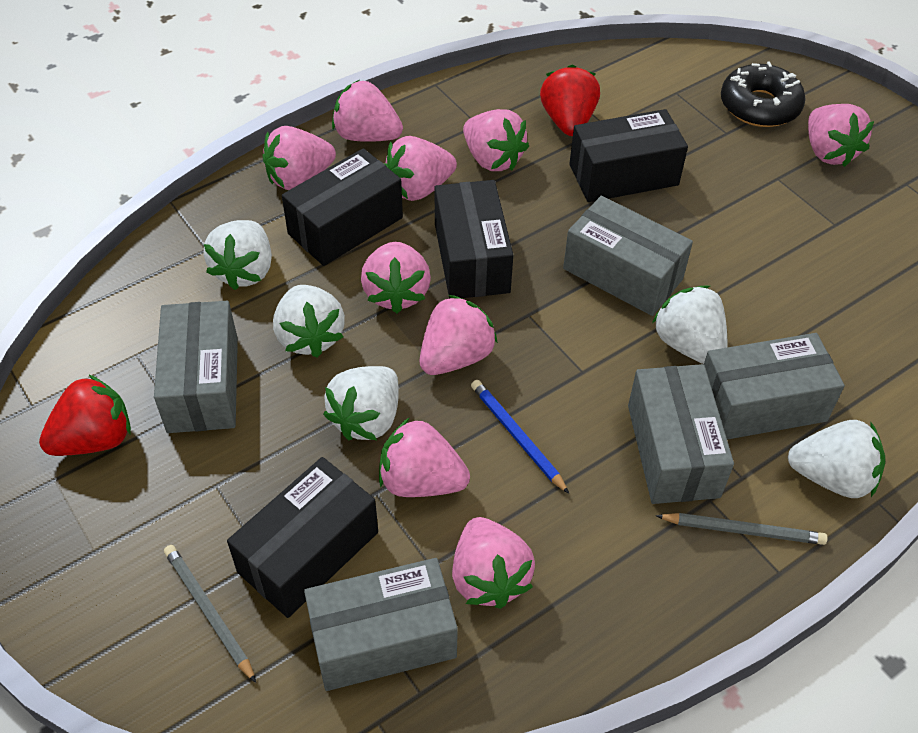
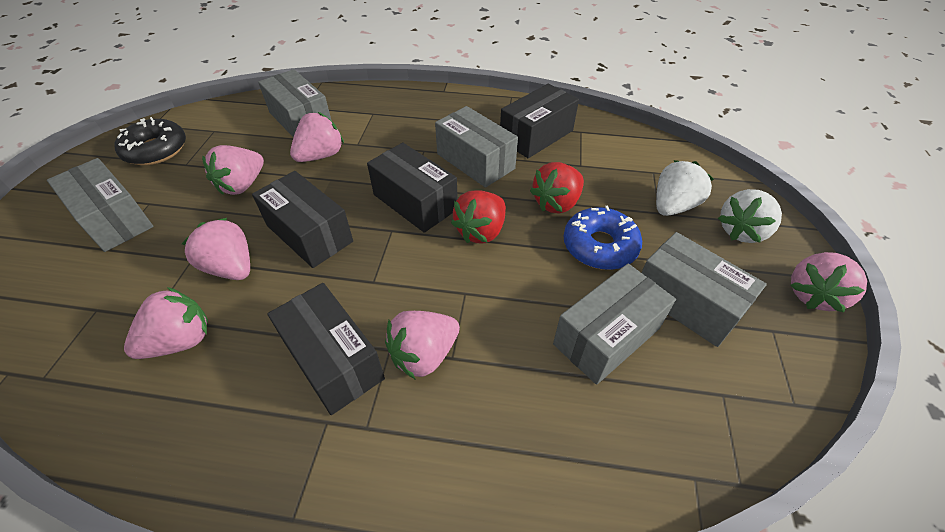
blue donut: none = 0 -> [564,206,642,270] = 1
blue pencil: [471,380,569,494] = 1 -> none = 0
grey pencil: [164,545,256,683] [656,513,828,545] = 2 -> none = 0
pink strawberry: [263,126,336,190] [332,80,403,142] [361,242,431,313] [379,417,470,497] [385,136,457,201] [420,295,498,375] [452,517,535,609] [463,109,529,171] [808,104,874,167] = 9 -> [124,287,208,359] [182,218,250,280] [202,145,264,195] [290,112,344,162] [385,311,460,380] [790,252,867,312] = 6
white strawberry: [204,220,272,290] [273,285,345,358] [323,366,399,441] [652,286,727,364] [788,420,885,498] = 5 -> [656,160,714,216] [718,189,782,243] = 2

